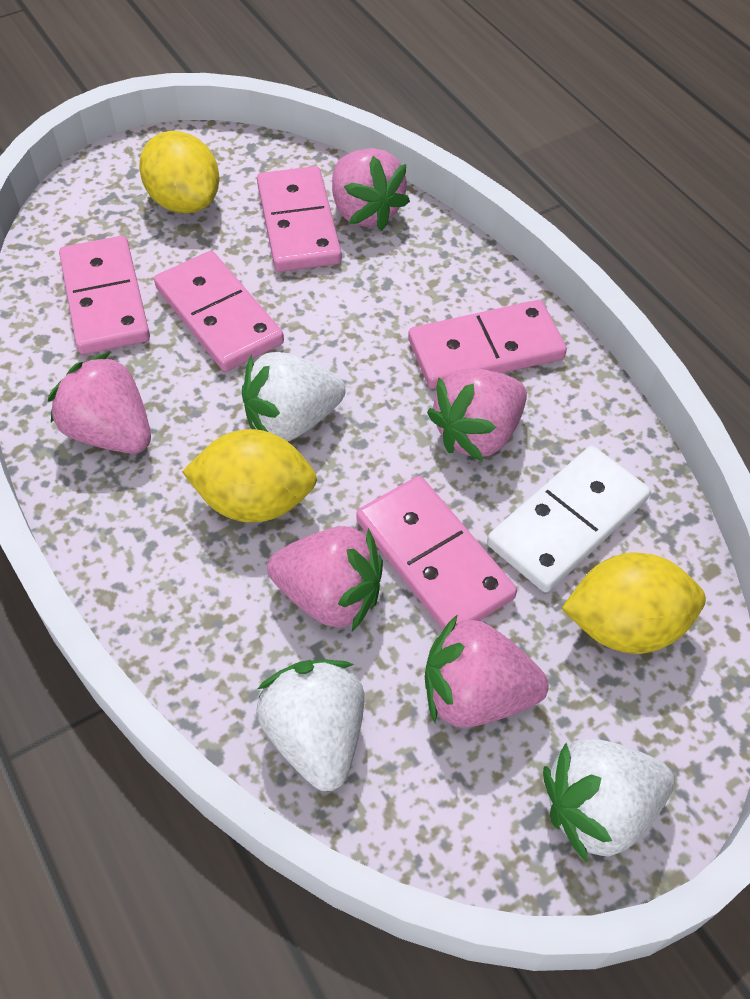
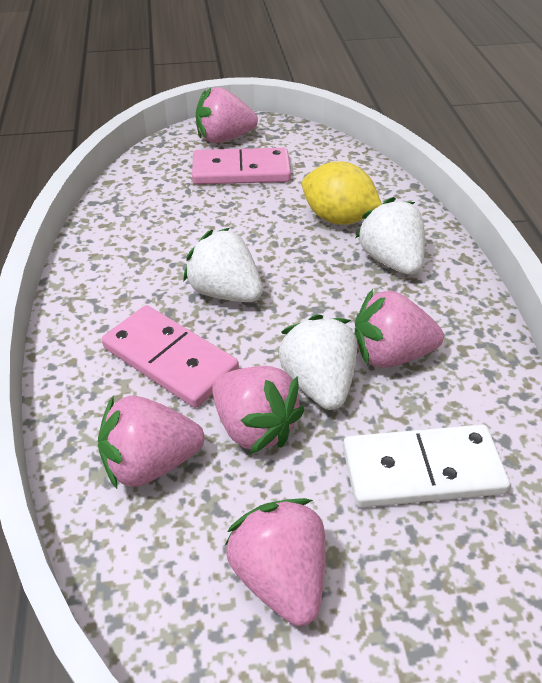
pink domino: [59,236,150,354] [154,251,284,372] [257,166,342,272] [356,476,517,630] [408,300,567,389] = 5 -> [102,305,239,408] [192,148,291,185] = 2
yellow lemon: [139,131,220,213] [182,429,317,522] [561,553,706,654] = 3 -> [302,161,382,225] = 1

